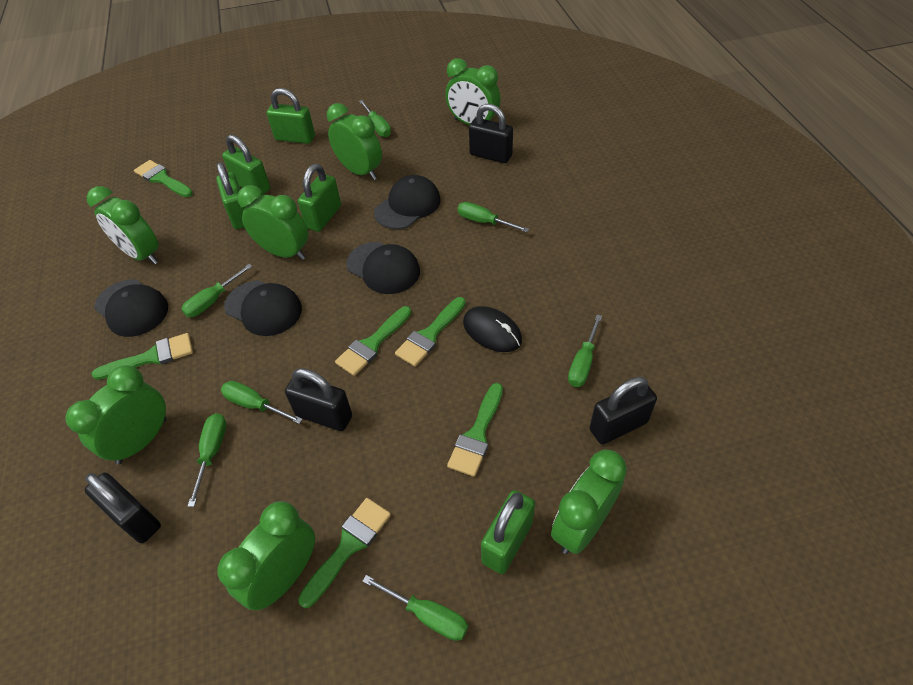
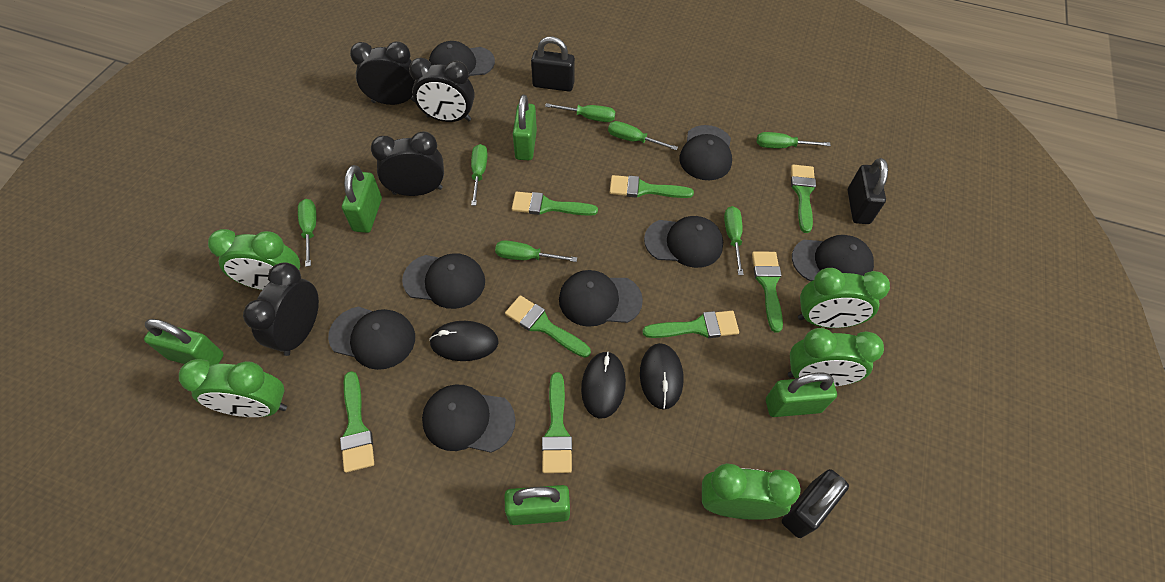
black cap: [94,279,168,337] [224,280,302,336] [346,242,420,294] [374,175,441,229] = 4 -> [328,306,415,370] [402,253,485,309] [422,385,516,453] [429,41,495,76] [559,270,643,327] [644,216,723,268] [679,125,732,180] [792,235,874,281] = 8
black clock: none = 0 -> [243,262,319,356] [350,41,415,105] [371,131,444,196] [409,58,475,122] = 4
black mouse: [463,306,522,352] = 1 -> [429,321,499,361] [581,351,626,419] [640,343,683,410] = 3
black padlock: [85,472,161,543] [285,368,352,431] [469,104,513,163] [590,377,657,445] = 4 -> [531,37,575,91] [782,469,849,538] [847,158,888,224] = 3
green brush: [92,333,193,380] [134,160,193,197] [298,498,391,608] [335,306,411,376] [395,297,466,366] [447,383,503,477] = 6 -> [340,371,374,473] [505,295,591,358] [512,192,598,216] [542,372,572,473] [610,175,694,198] [643,311,739,338] [752,251,783,333] [791,165,816,233] = 8
green clock: [66,365,166,464] [87,186,159,265] [217,501,315,610] [237,185,308,260] [327,103,382,180] [445,58,501,125] [551,450,627,554] = 7 -> [179,359,287,417] [208,229,300,290] [702,463,801,520] [788,328,884,386] [798,268,890,328] = 5

